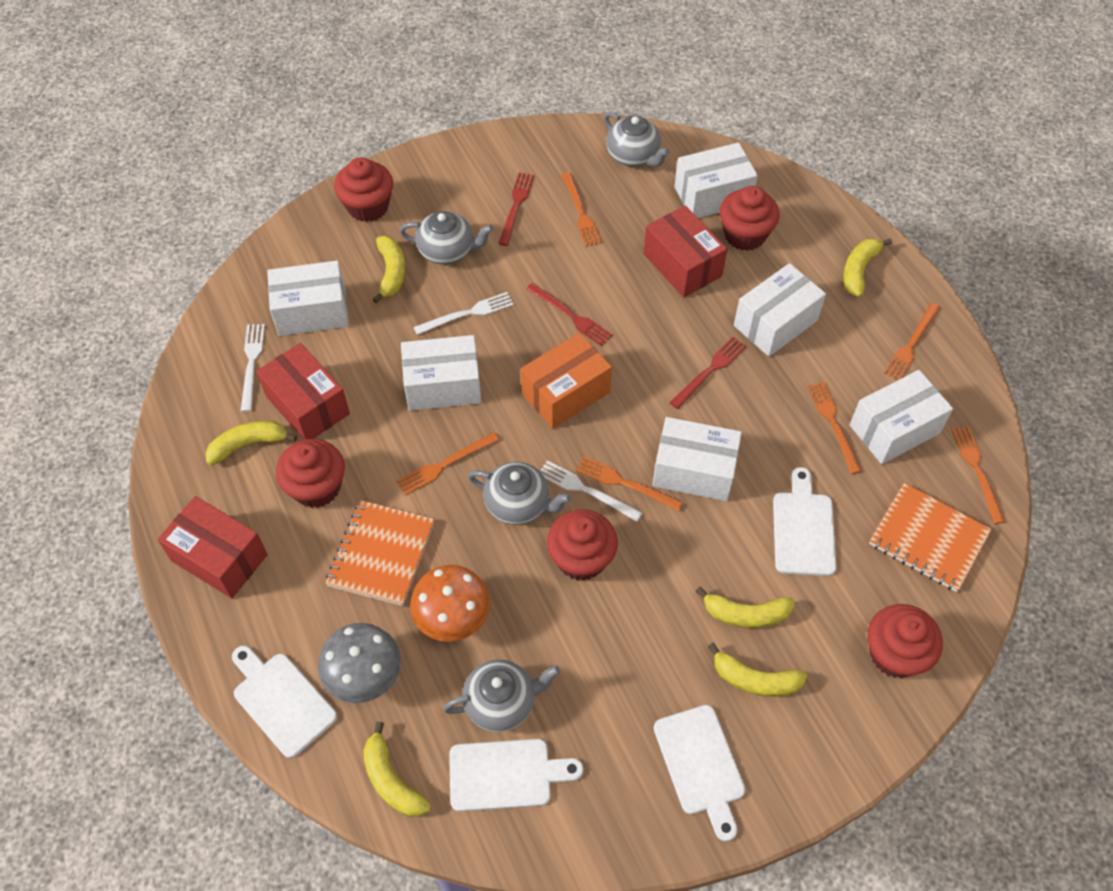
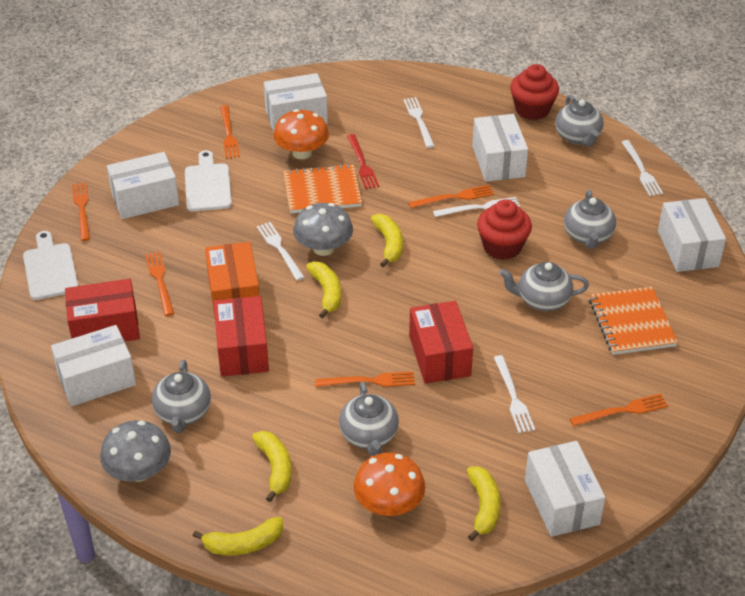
grey mushroom: [318,623,401,703] = 1 -> [100,420,171,482] [293,203,353,256] = 2
grey teapot: [399,211,494,264] [443,660,560,732] [468,462,571,525] [604,112,670,167] = 4 -> [152,359,211,433] [339,382,399,456] [499,262,589,311] [555,95,604,147] [564,190,616,249] = 5
orange mushroom: [410,565,491,642] = 1 -> [273,109,329,159] [353,452,425,516] = 2
red cupcake: [276,439,345,508] [334,157,393,222] [547,509,618,581] [720,186,779,251] [868,604,943,678] = 5 -> [477,199,532,260] [510,64,559,120] = 2
red fork: [498,172,534,246] [526,283,612,346] [670,337,747,409] = 3 -> [347,134,379,189] = 1
white cutting board: [232,646,337,758] [449,739,583,812] [654,705,745,842] [773,467,836,576] = 4 -> [23,231,78,300] [185,150,232,211] = 2
white fork: [241,324,265,412] [413,292,514,335] [540,460,642,522] = 3 -> [257,222,305,281] [403,97,434,148] [433,197,520,217] [494,355,535,433] [622,140,663,196] = 5
yellow banana: [206,421,297,465] [363,721,431,816] [372,236,405,303] [695,587,794,628] [708,643,807,697] [843,238,892,297] = 6 -> [193,517,283,556] [252,431,292,502] [306,261,341,318] [371,214,403,267] [467,466,501,541] = 5

